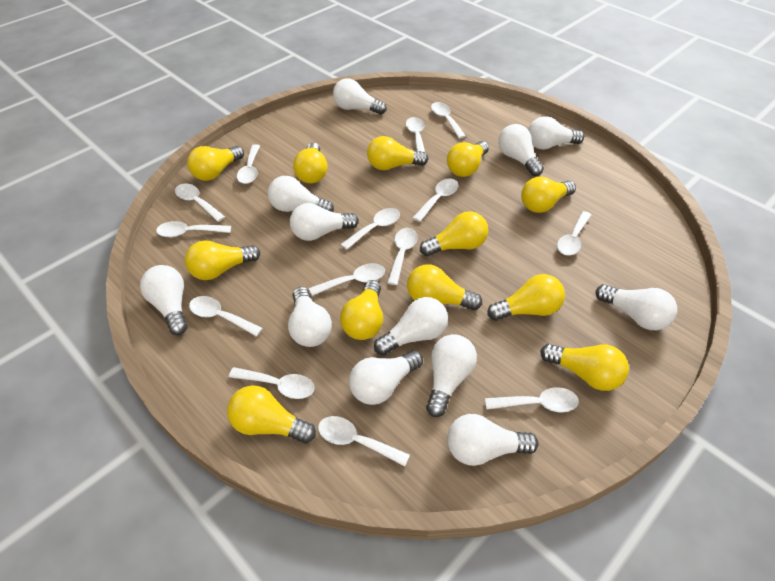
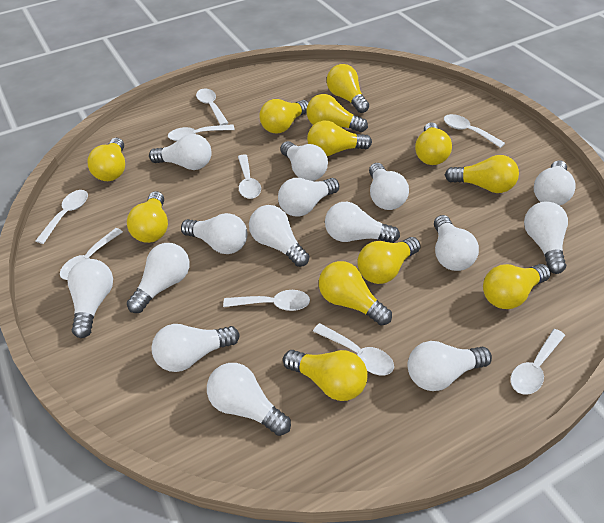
white light bulb: [140,265,187,335] [268,176,334,212] [288,287,332,347] [290,203,359,241] [333,78,387,114] [349,350,423,405] [374,297,448,355] [426,334,477,417] [447,414,539,466] [498,124,544,176] [528,116,584,150] [596,284,677,330] = 12 -> [67,259,113,338] [127,243,190,313] [149,134,212,170] [151,324,240,372] [181,213,247,254] [207,363,291,436] [249,205,309,267] [278,178,339,217] [280,141,328,181] [325,202,400,243] [369,163,409,210] [407,341,492,391] [434,215,479,271] [524,201,568,274] [534,160,576,206] = 15
white spoon: [156,221,231,237] [175,183,225,222] [189,296,263,337] [229,367,315,399] [237,144,260,184] [309,263,385,296] [318,416,410,466] [341,208,400,250] [387,228,418,285] [406,117,425,152] [413,179,459,222] [431,102,466,139] [485,387,579,413] [557,211,591,256] = 14 -> [35,190,88,244] [60,228,123,280] [168,124,235,141] [196,88,228,125] [223,290,310,311] [238,154,261,199] [313,323,394,376] [444,114,505,148] [510,329,565,395] = 9

